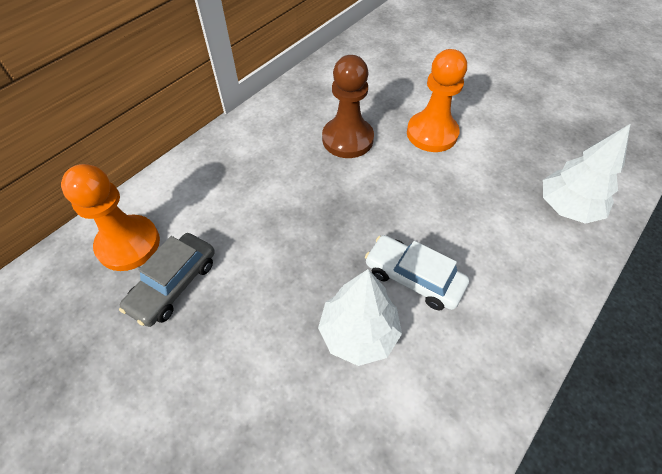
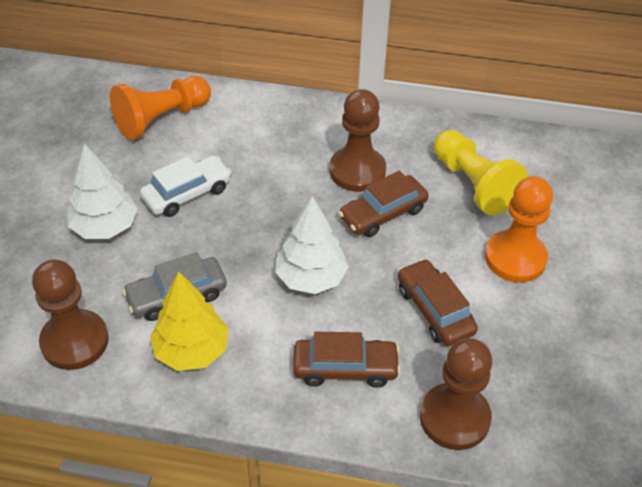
brown car: none = 0 -> [293,332,401,388] [338,171,429,237] [398,259,478,346] = 3
brown pawn: [322,55,374,158] = 1 -> [32,259,109,370] [330,89,386,192] [420,338,493,450] = 3
yellow pawn: none = 0 -> [434,130,528,215] = 1
yellow tree: none = 0 -> [150,271,229,371] = 1

